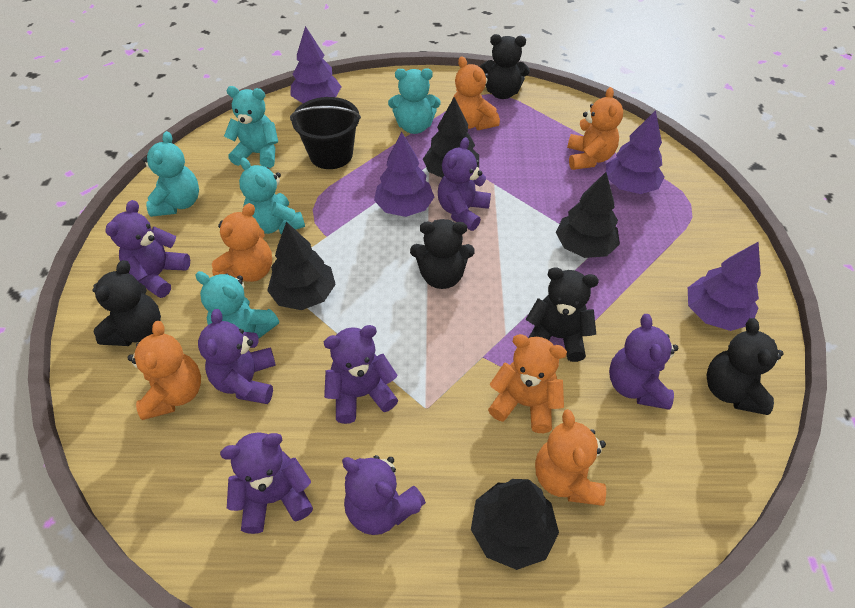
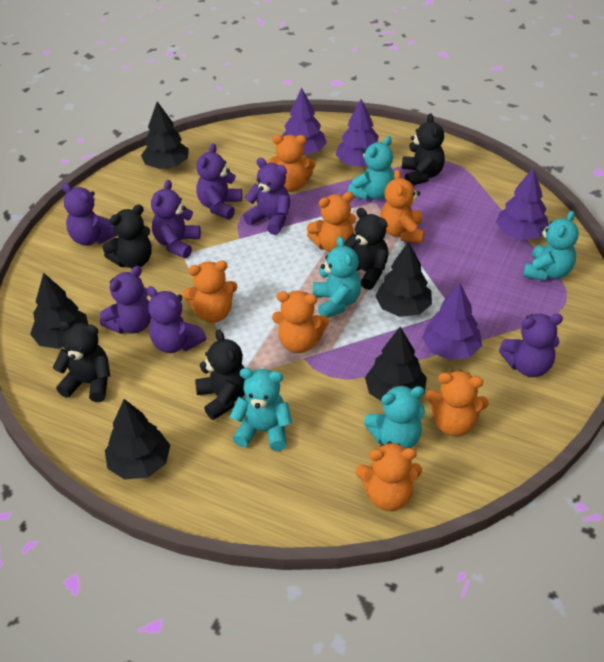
black bucket: [290,97,361,169] = 1 -> none = 0
black tree: [267,222,336,310] [423,97,479,178] [471,479,559,570] [556,172,620,258] = 4 -> [30,272,88,349] [105,399,170,479] [141,101,189,169] [365,327,427,401] [375,241,432,317] = 5
orange teddy bear: [127,321,201,420] [212,203,272,282] [452,56,500,130] [488,334,567,433] [535,409,606,506] [567,87,623,170] = 6 -> [182,261,238,323] [268,135,316,192] [272,291,329,353] [307,192,356,252] [356,441,422,511] [380,169,424,243] [426,371,489,436] = 7

